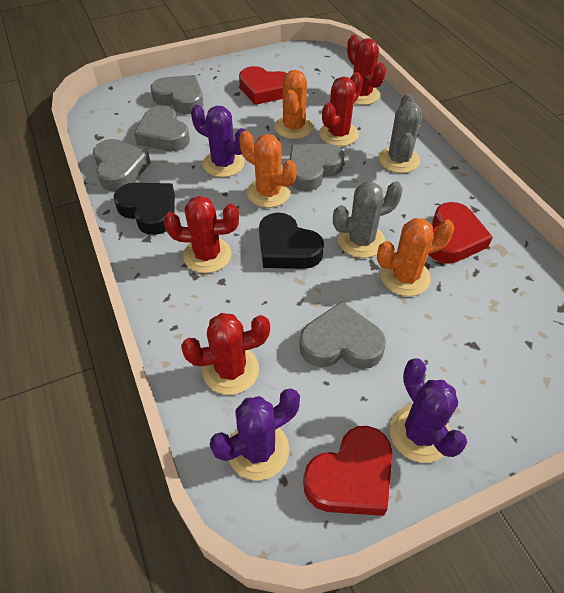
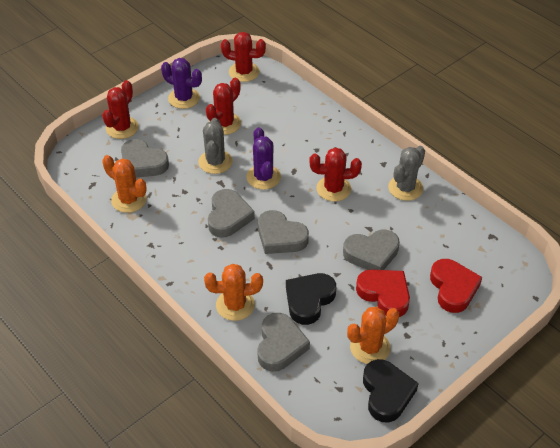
purple cactus: [191,105,245,177] [210,388,300,480] [390,358,467,463] = 3 -> [161,58,202,109] [246,127,281,190] = 2
red heart: [239,66,287,105] [303,426,392,516] [428,202,493,264] = 3 -> [356,269,410,317] [430,259,482,313] = 2

